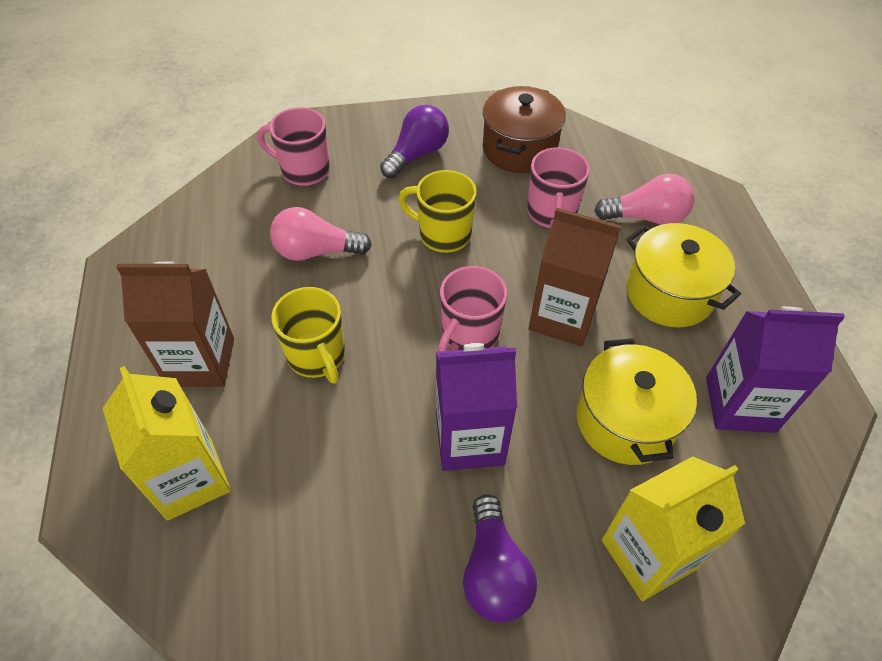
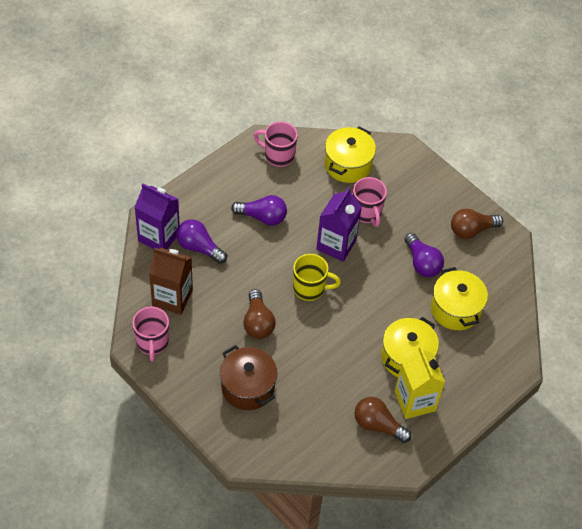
brown carton: [116,262,234,387] [529,208,621,347] = 2 -> [149,248,193,315] = 1
brown light bulb: none = 0 -> [243,289,276,339] [355,397,412,443] [451,208,503,239] = 3
pink light bulb: [270,207,372,261] [594,174,694,225] = 2 -> none = 0
purple light bulb: [380,105,449,178] [463,494,537,623] = 2 -> [176,219,227,264] [231,195,287,226] [404,233,444,277] = 3
yellow carton: [103,366,231,521] [602,456,745,601] = 2 -> [395,346,445,419] = 1
yellow mug: [271,287,345,384] [398,170,477,253] = 2 -> [293,254,341,301] = 1
yellow pot: [576,338,697,465] [626,223,741,328] = 2 -> [325,126,376,183] [381,317,439,377] [431,267,488,330] = 3

